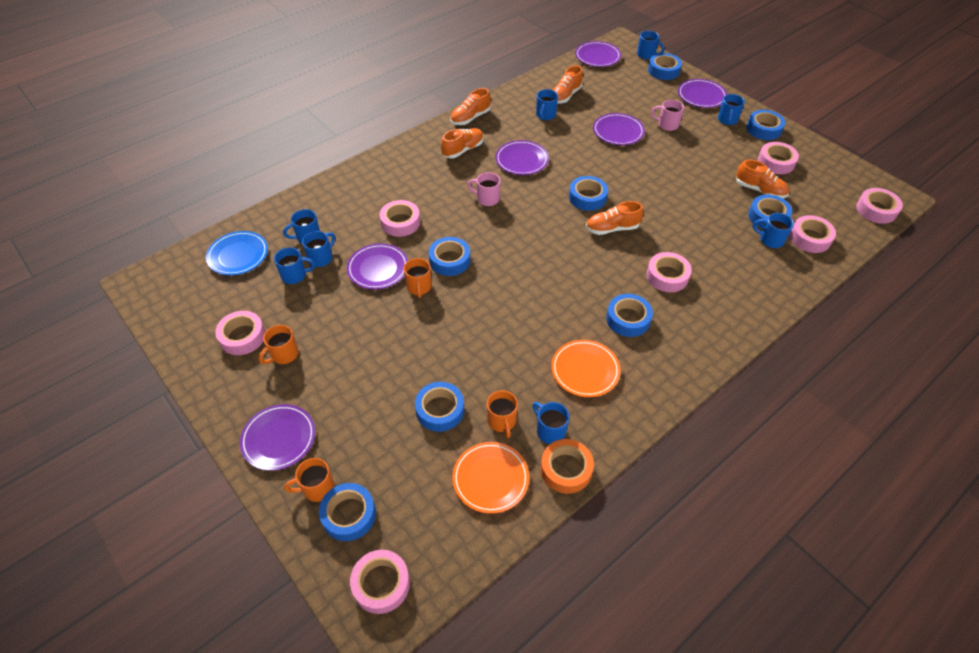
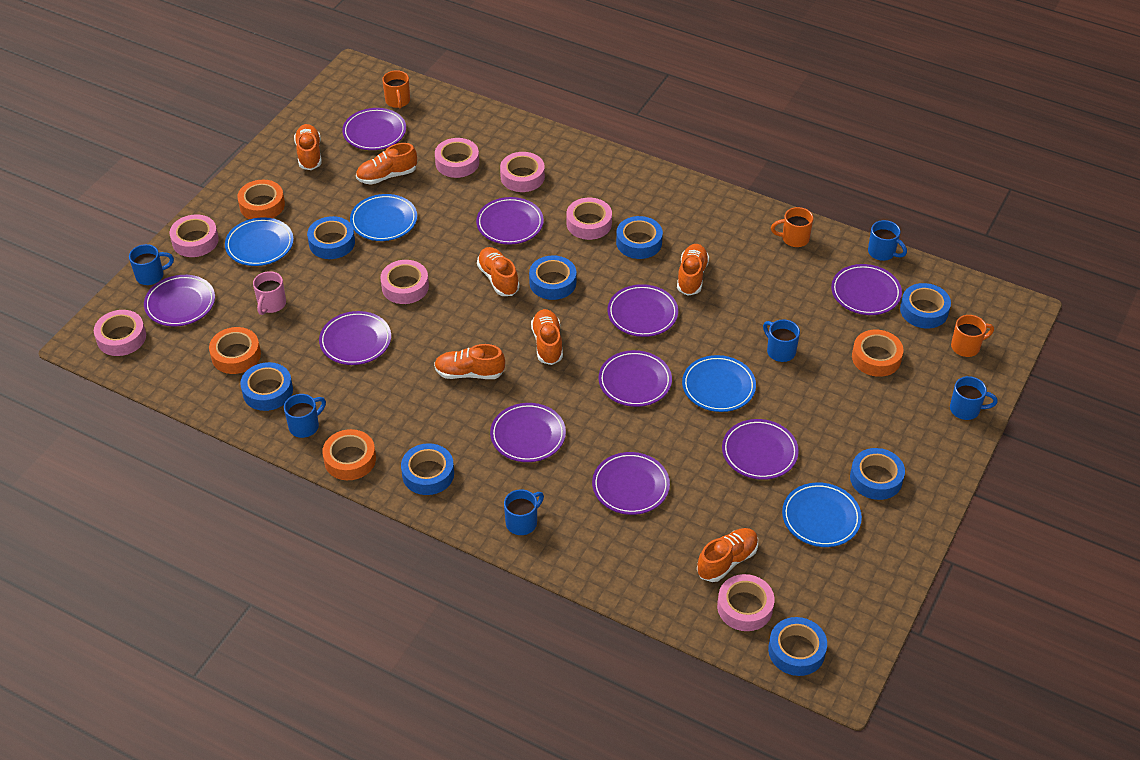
blue mug: [274,247,315,284] [283,209,320,243] [302,231,335,267] [532,402,569,444] [536,89,558,120] [637,31,665,59] [718,94,745,125] [753,213,794,248] = 8 -> [129,244,174,285] [284,394,326,438] [504,489,544,535] [763,319,800,362] [868,220,907,261] [950,376,998,420] = 6
blue plate: [206,231,268,275] = 1 -> [225,217,294,266] [350,194,417,241] [682,355,756,412] [782,482,862,547] = 4
orange mug: [259,325,299,364] [284,458,334,502] [404,258,432,298] [487,390,518,438] = 4 -> [382,70,410,109] [771,207,813,247] [951,315,994,357] = 3
orange plate: [452,442,529,514] [551,340,621,397] = 2 -> none = 0
orange shoe: [441,128,484,159] [450,88,491,125] [553,65,583,104] [586,201,643,235] [736,160,789,198] = 5 -> [294,124,322,170] [356,143,417,185] [434,344,505,379] [477,247,520,296] [531,309,563,365] [677,244,709,296] [697,528,758,582] = 7
orange tape: [541,439,594,494] = 1 -> [209,327,261,374] [237,180,285,219] [322,429,376,480] [852,330,904,377] = 4
pink mug: [468,172,500,206] [651,100,684,131] = 2 -> [253,271,286,315] = 1
purple plate: [240,404,315,471] [347,243,408,289] [495,140,549,175] [575,41,621,67] [593,113,645,145] [678,79,727,108] = 6 -> [144,275,215,326] [319,311,391,365] [342,108,406,150] [476,197,544,245] [490,403,566,462] [592,452,670,515] [599,350,672,407] [607,284,678,337] [722,419,799,480] [831,264,902,315] = 10

